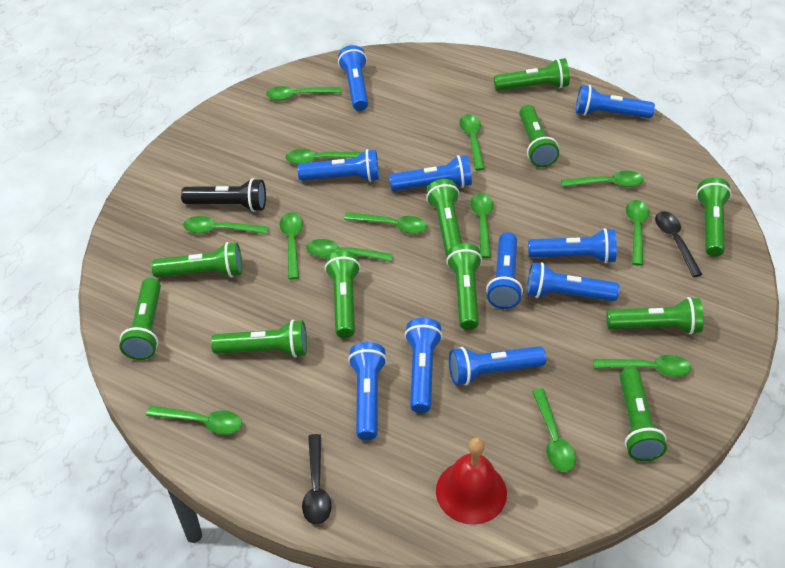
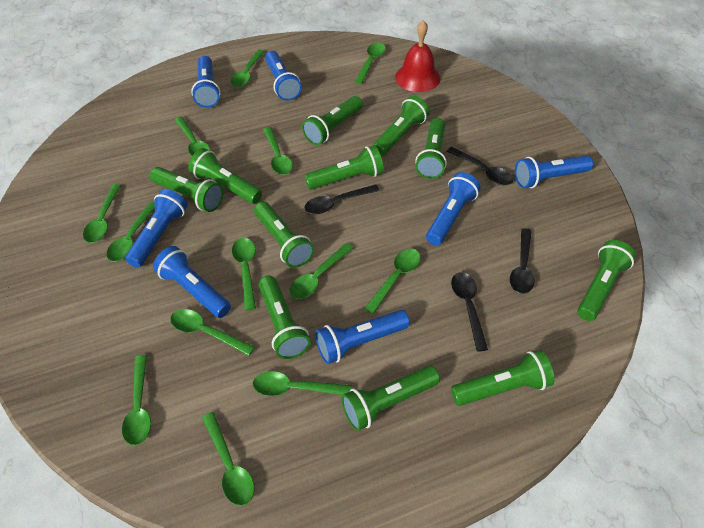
black flashlight: [181,178,266,212] = 1 -> none = 0
black spoon: [302,434,332,525] [655,211,703,277] = 2 -> [304,185,380,214] [447,147,513,185] [451,272,488,352] [510,228,535,294] = 4
blue flashlight: [298,149,379,182] [338,45,368,111] [348,342,387,440] [389,155,472,191] [405,318,443,413] [449,346,546,385] [486,232,523,309] [527,262,619,301] [528,228,617,263] [576,85,655,118] = 10 -> [125,189,187,268] [153,246,231,318] [191,56,220,108] [265,51,302,101] [315,310,410,364] [426,172,481,245] [515,155,593,188] = 7

